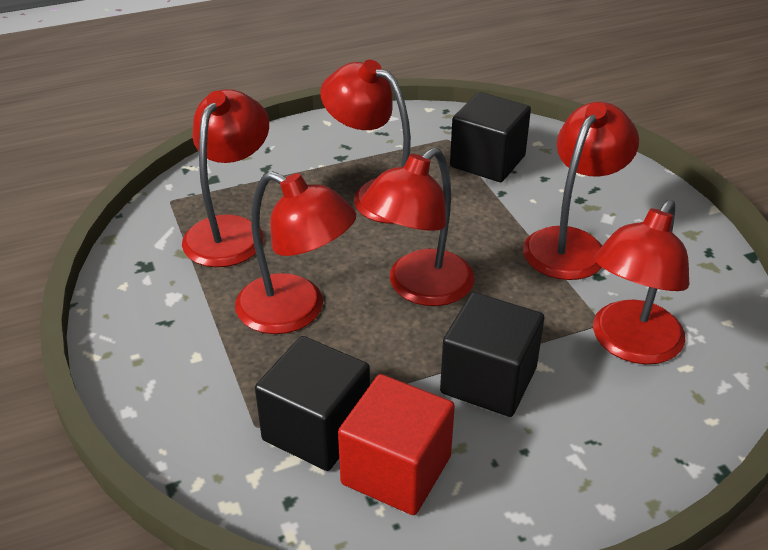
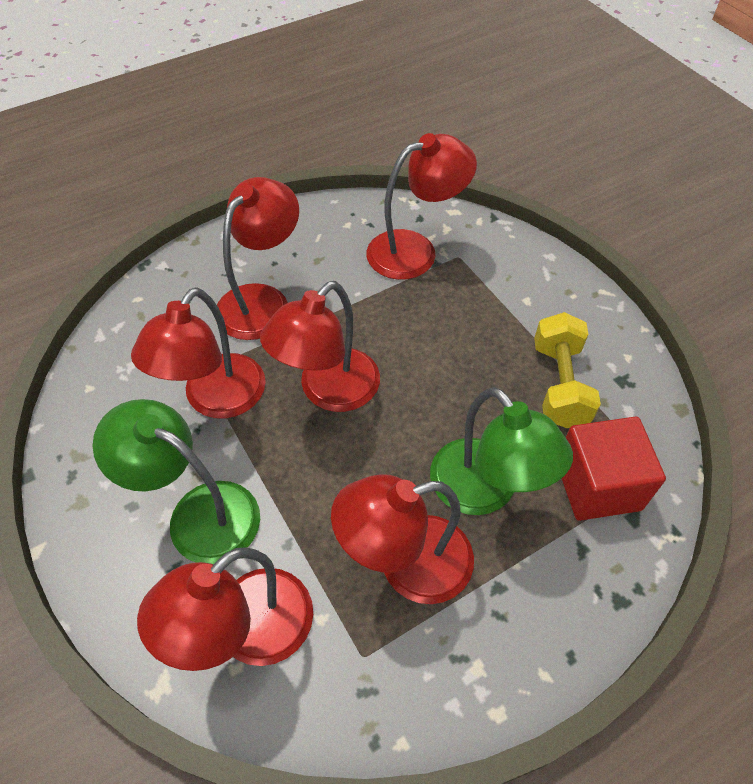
black cube: [255,336,370,471] [440,292,544,417] [450,92,531,182] = 3 -> none = 0
green lamp: none = 0 -> [93,399,260,564] [430,387,573,515] = 2
yellow dumbbell: none = 0 -> [534,312,601,428] = 1

